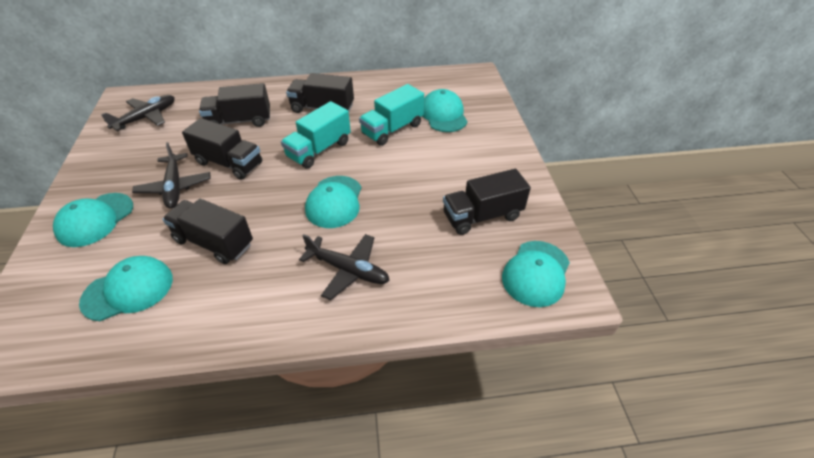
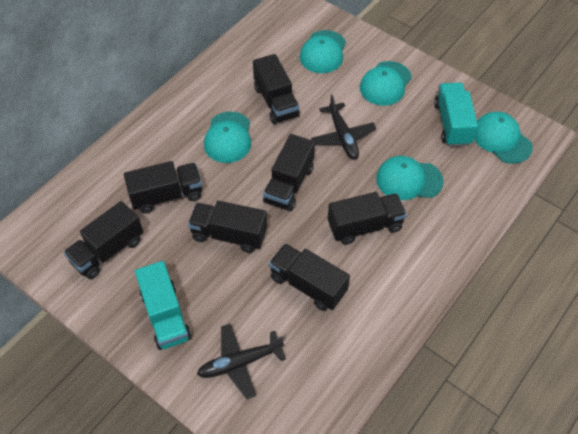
black plane: [101,95,175,131] [132,142,210,209] [299,234,390,300] = 3 -> [197,323,286,399] [311,94,376,160] = 2
black truck: [163,199,253,264] [182,118,262,180] [199,83,270,127] [286,73,354,113] [443,169,531,235] = 5 -> [63,201,143,279] [124,161,202,213] [188,201,267,253] [253,54,300,124] [263,134,315,211] [269,243,350,311] [328,192,407,245] = 7

